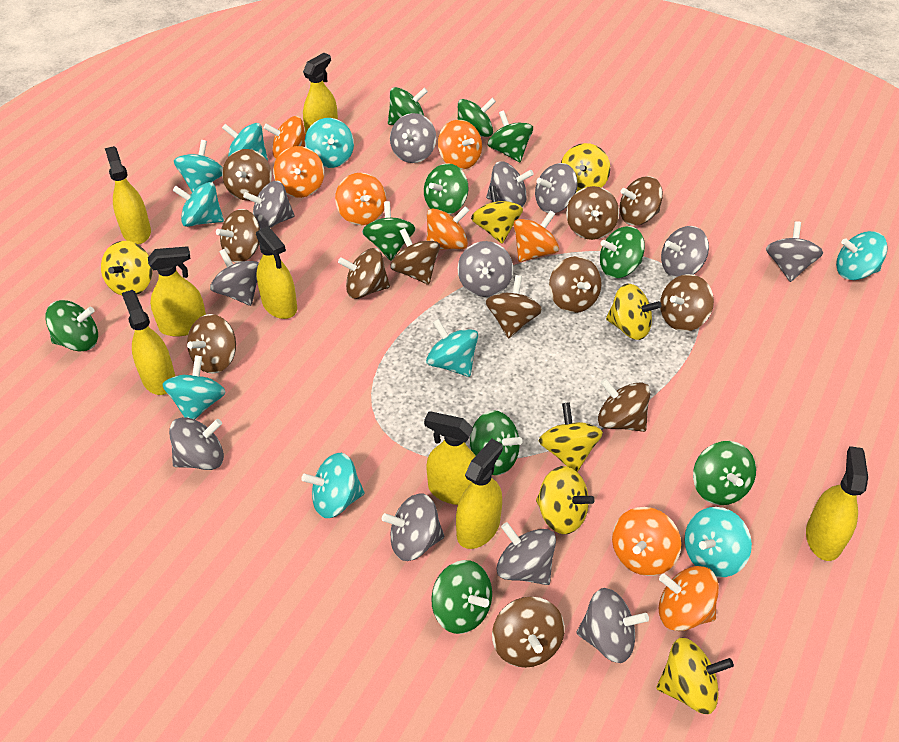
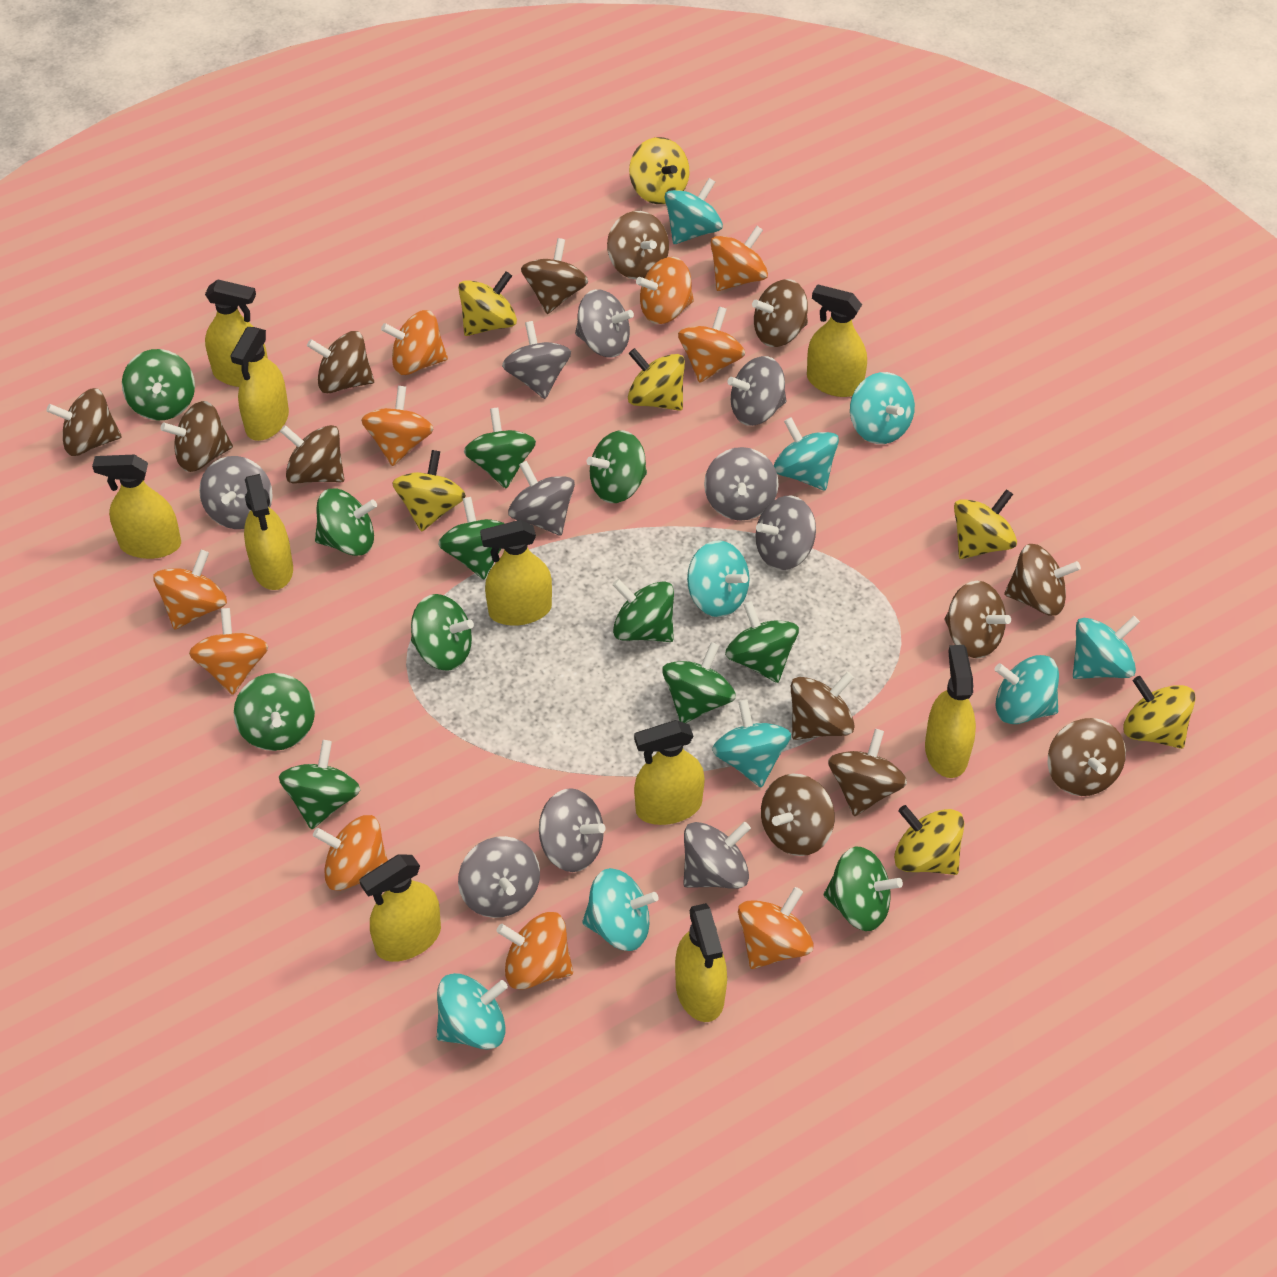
brown spinning top: [187,314,236,374] [216,209,260,263] [222,149,272,201] [338,248,390,299] [390,228,440,285] [485,275,542,339] [492,597,565,668] [549,256,602,313] [566,186,619,240] [598,378,650,432] [619,176,663,226] [660,274,714,331] = 12 -> [46,388,121,456] [161,401,233,472] [280,425,344,483] [307,331,374,393] [521,238,588,314] [607,211,669,280] [752,279,808,347] [761,774,835,856] [791,672,855,740] [828,729,907,816] [944,581,1011,658] [1004,544,1081,616] [1047,718,1126,796] = 13
green spinning top: [45,300,98,351] [362,201,416,261] [388,87,428,125] [424,163,468,215] [431,560,492,634] [457,98,496,137] [470,410,522,475] [488,110,533,162] [600,226,645,278] [693,441,756,505] = 10 -> [122,349,195,420] [234,673,315,751] [279,740,360,830] [315,489,377,556] [411,594,474,671] [438,497,505,579] [464,408,536,488] [587,430,647,503] [612,579,674,642] [662,642,736,723] [725,601,799,683] [824,847,903,931] = 12
grey spinning top: [169,417,224,470] [210,249,259,306] [243,181,295,229] [382,493,444,561] [390,113,436,163] [458,241,513,297] [486,161,534,207] [496,522,556,585] [535,163,578,213] [577,588,649,663] [661,226,709,278] [766,221,823,282] = 12 -> [199,456,273,529] [458,836,540,918] [502,321,571,399] [508,461,575,536] [539,788,606,872] [575,289,634,357] [683,822,751,889] [704,447,779,521] [727,356,787,426] [755,496,816,570] = 10
orange spinning top: [264,116,306,159] [273,146,324,198] [335,173,386,225] [427,206,470,250] [438,120,482,169] [514,210,559,262] [612,507,681,576] [659,566,719,631] = 8 -> [153,550,227,630] [189,608,268,695] [313,815,388,891] [361,386,434,466] [381,310,448,375] [497,912,573,990] [636,257,694,324] [678,307,745,383] [711,226,768,291] [738,887,813,969] = 10
yellow spray bottle: [105,146,151,244] [122,290,175,395] [148,246,206,337] [256,226,297,319] [303,53,338,133] [424,411,476,505] [456,439,503,549] [806,446,868,561] = 8 -> [92,455,181,559] [205,279,268,387] [230,327,289,441] [244,474,293,590] [359,854,441,962] [480,520,552,626] [634,720,705,825] [675,903,727,1022] [807,284,867,397] [925,645,976,778] = 10

